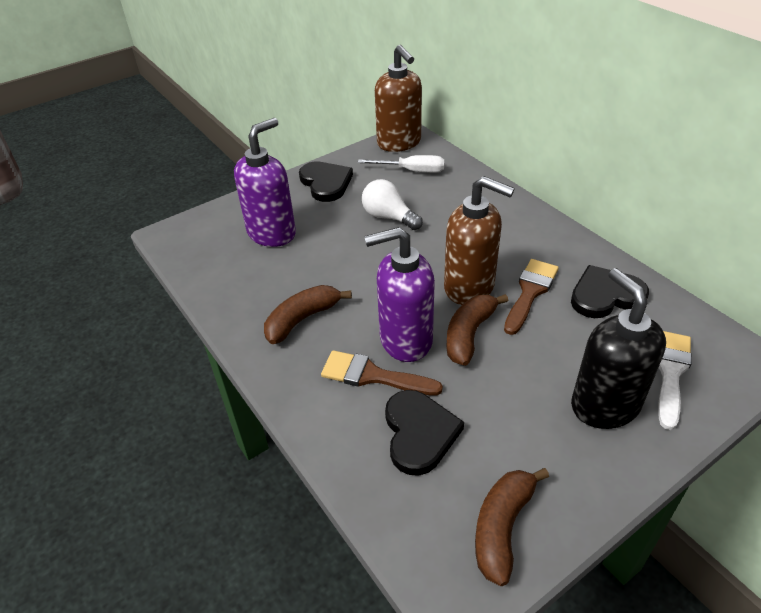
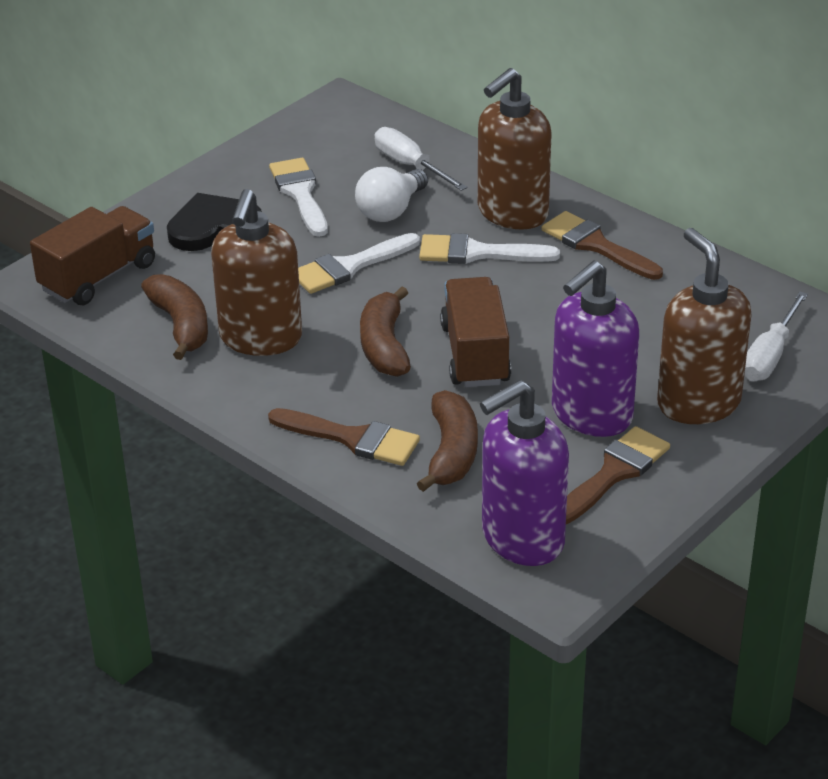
black heart: [299,161,353,202] [385,390,464,476] [571,265,649,318] = 3 -> [167,193,262,251] = 1
black soap dispenser: [571,268,666,429] = 1 -> none = 0
brown brush: [321,350,443,396] [504,259,559,335] = 2 -> [268,408,420,466] [541,211,663,280] [566,426,670,524] = 3
brown soap dispenser: [375,45,422,152] [444,176,515,305] = 2 -> [211,189,302,356] [478,68,552,229] [657,228,752,424] = 3
brown truck: none = 0 -> [30,206,155,305] [440,277,511,387] = 2
white brush: [658,331,692,430] = 1 -> [269,158,328,237] [298,233,420,294] [419,233,560,264] = 3
white screwdriver: [358,155,445,173] = 1 -> [374,127,468,191] [744,292,808,381] = 2

